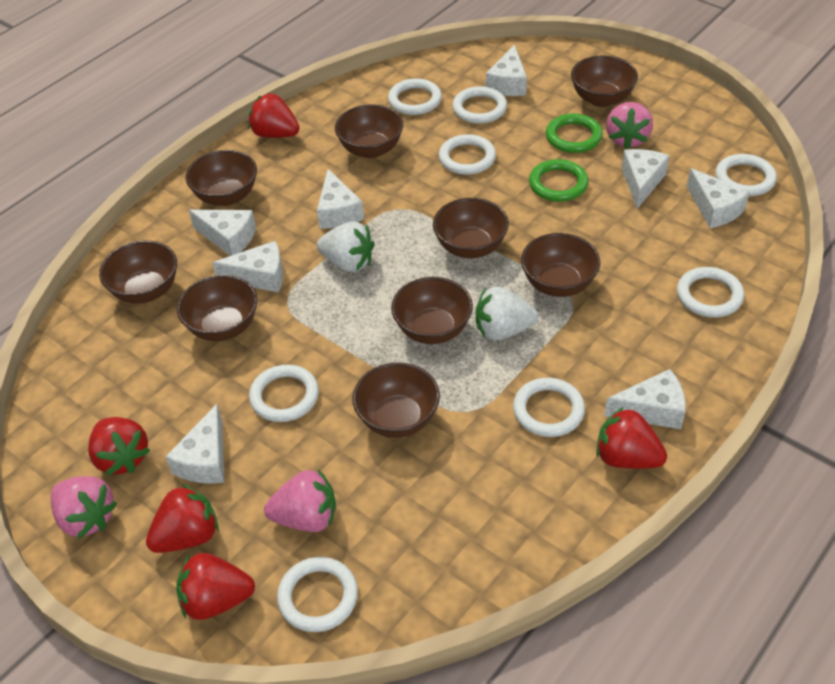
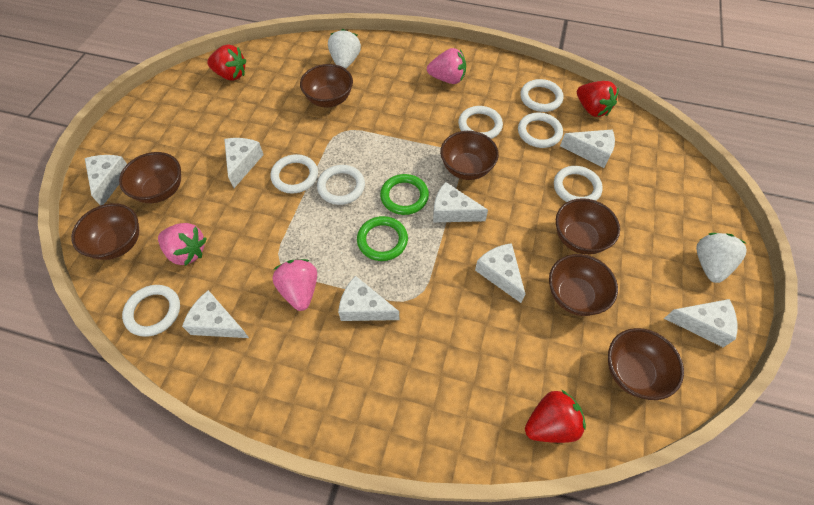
brown bowl: [99,241,177,303] [177,275,257,341] [186,150,257,206] [335,104,403,158] [352,362,440,438] [391,277,473,344] [433,198,509,258] [521,233,600,297] [571,55,638,107] = 9 -> [71,203,139,260] [119,152,181,203] [300,64,353,107] [440,131,499,180] [549,254,618,316] [556,198,620,254] [608,328,684,400] = 7
red strawberry: [88,417,150,475] [146,484,218,553] [176,553,255,620] [248,93,300,138] [596,407,667,469] = 5 -> [207,45,246,81] [525,390,586,443] [577,81,619,117] = 3
white ring: [249,365,319,422] [277,557,358,632] [388,78,442,115] [439,134,496,175] [452,86,507,124] [513,378,585,437] [677,267,744,317] [715,154,777,196] = 8 -> [122,285,180,337] [270,154,318,194] [317,165,365,205] [458,106,503,139] [518,113,563,148] [520,79,564,112] [554,166,603,202] = 7

